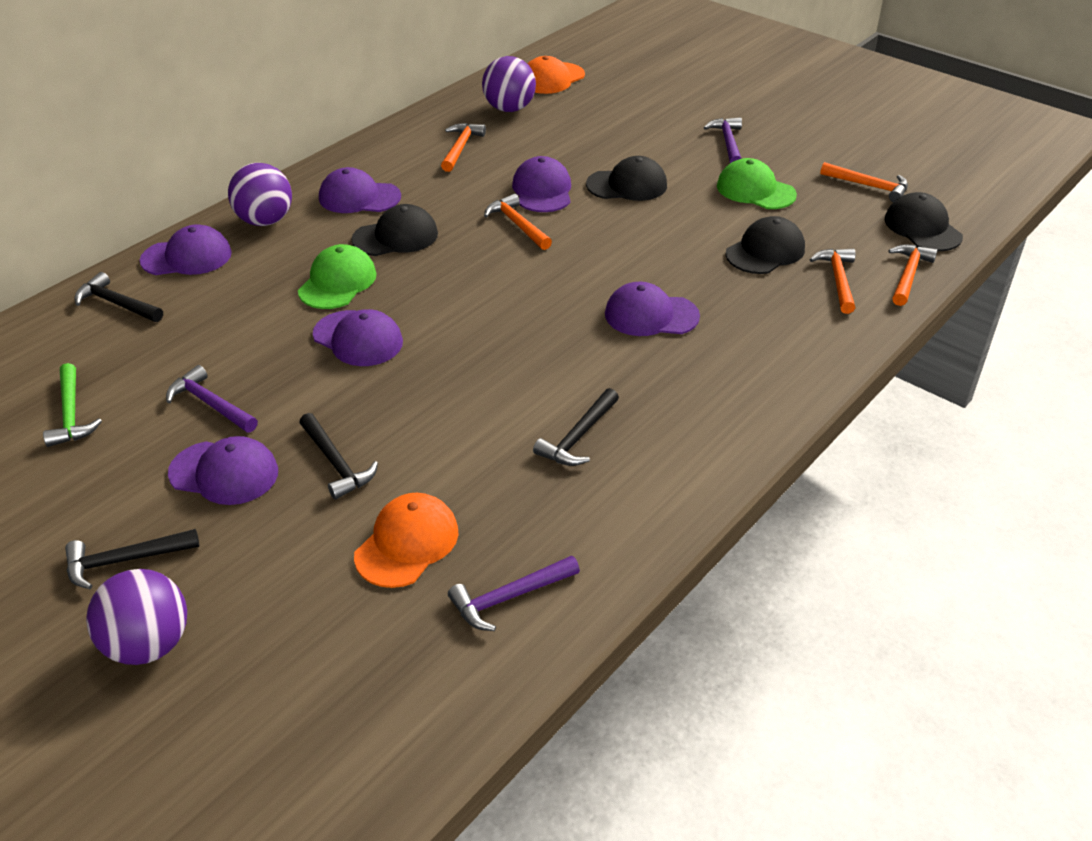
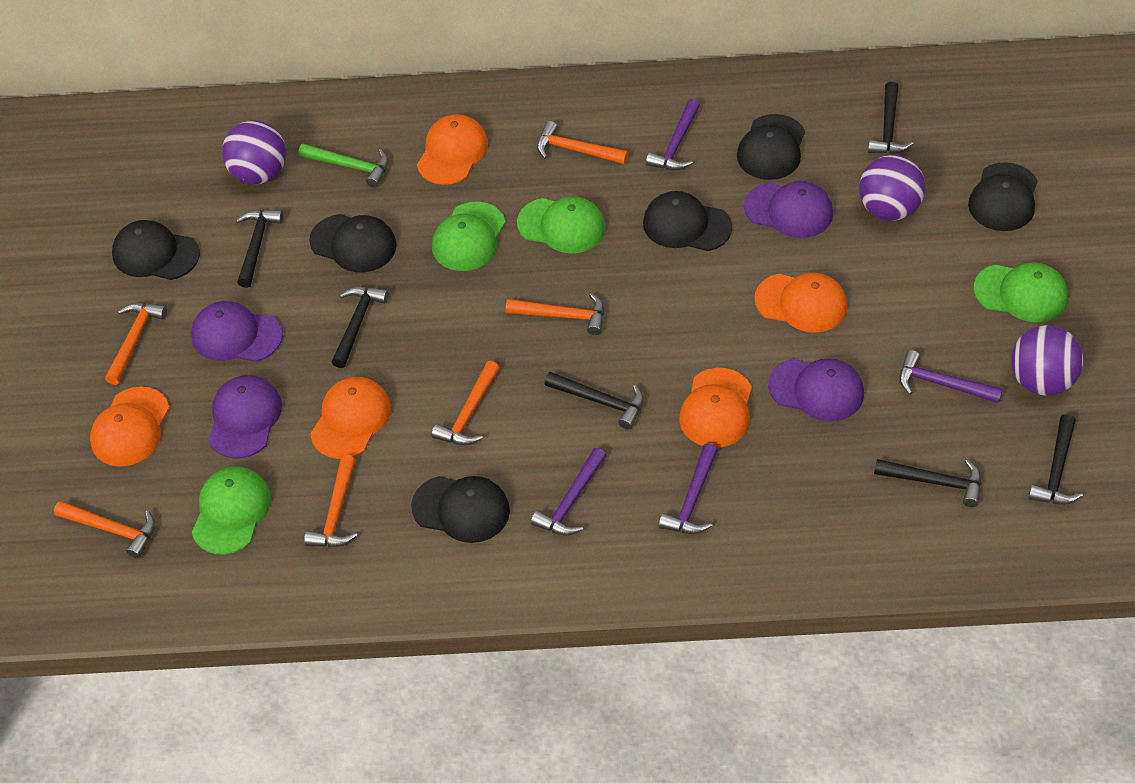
black cap: [352,204,438,256] [586,156,667,201] [725,216,805,274] [885,192,963,251] = 4 -> [112,220,200,280] [309,214,397,272] [411,476,510,543] [643,191,732,251] [737,114,805,180] [968,162,1038,231] = 6
black hammer: [65,529,199,589] [74,272,163,322] [299,413,378,500] [533,388,619,466] = 4 -> [236,209,283,288] [332,287,389,368] [544,372,644,430] [868,81,914,154] [874,459,981,507] [1028,414,1083,505] = 6
green cap: [298,244,377,309] [717,158,797,209] = 2 -> [192,467,271,555] [432,201,506,271] [517,196,606,254] [974,262,1068,322] = 4
orange cap: [354,493,459,588] [528,56,585,94] = 2 -> [90,386,170,467] [310,377,391,459] [417,114,488,185] [679,368,752,448] [754,273,847,333] = 5
orange hammer: [441,123,486,172] [484,194,552,250] [809,249,856,314] [820,162,908,202] [888,245,937,306] = 5 -> [54,501,155,559] [105,303,167,385] [304,455,358,547] [432,361,499,445] [506,293,604,335] [537,121,628,164] = 6
purple cap: [140,224,232,275] [168,436,278,505] [313,309,403,366] [319,167,401,213] [512,156,571,212] [605,282,700,336] = 6 -> [191,301,283,362] [208,375,282,459] [744,181,833,238] [768,358,864,421] = 4
purple hammer: [166,365,258,433] [448,555,580,631] [704,117,742,163] = 3 -> [531,448,606,536] [646,99,700,170] [659,443,718,534] [899,350,1003,403] = 4

